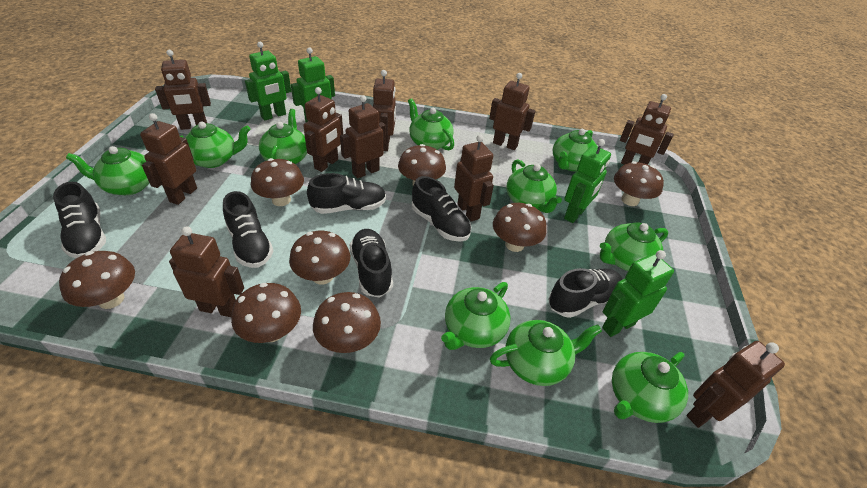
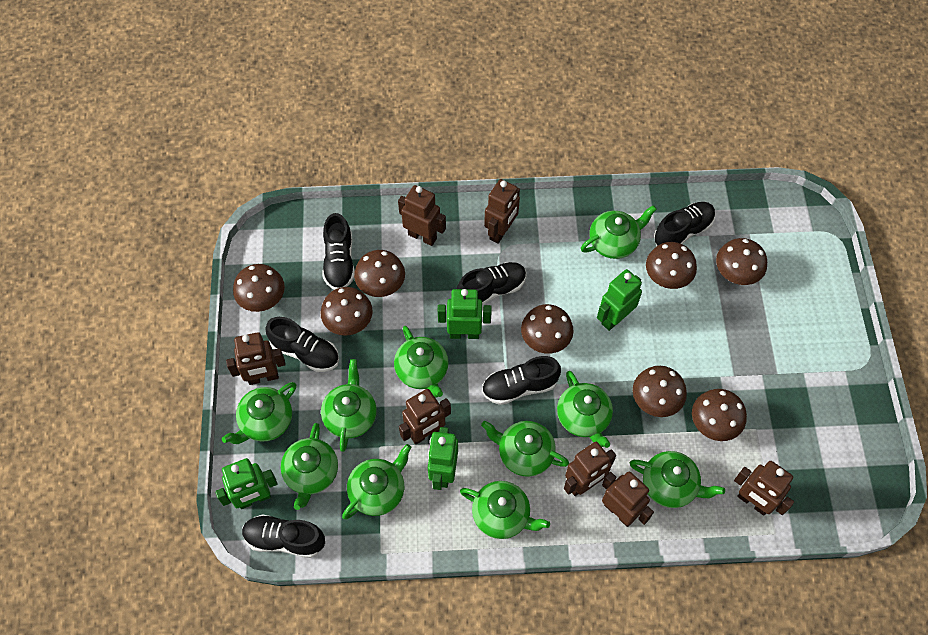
brown robot: [140,113,197,205] [155,50,211,130] [169,226,244,317] [304,87,343,172] [340,95,386,179] [373,70,396,151] [454,135,494,221] [489,73,535,150] [620,94,674,165] [687,341,785,428] = 10 -> [226,332,286,385] [398,185,446,246] [399,389,451,445] [484,179,520,244] [564,442,616,496] [602,471,654,527] [734,461,794,515] = 7

